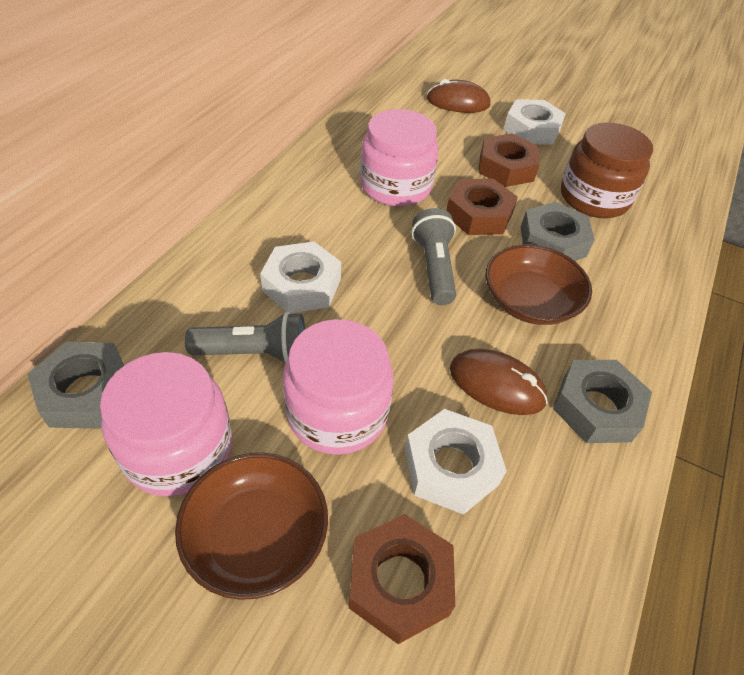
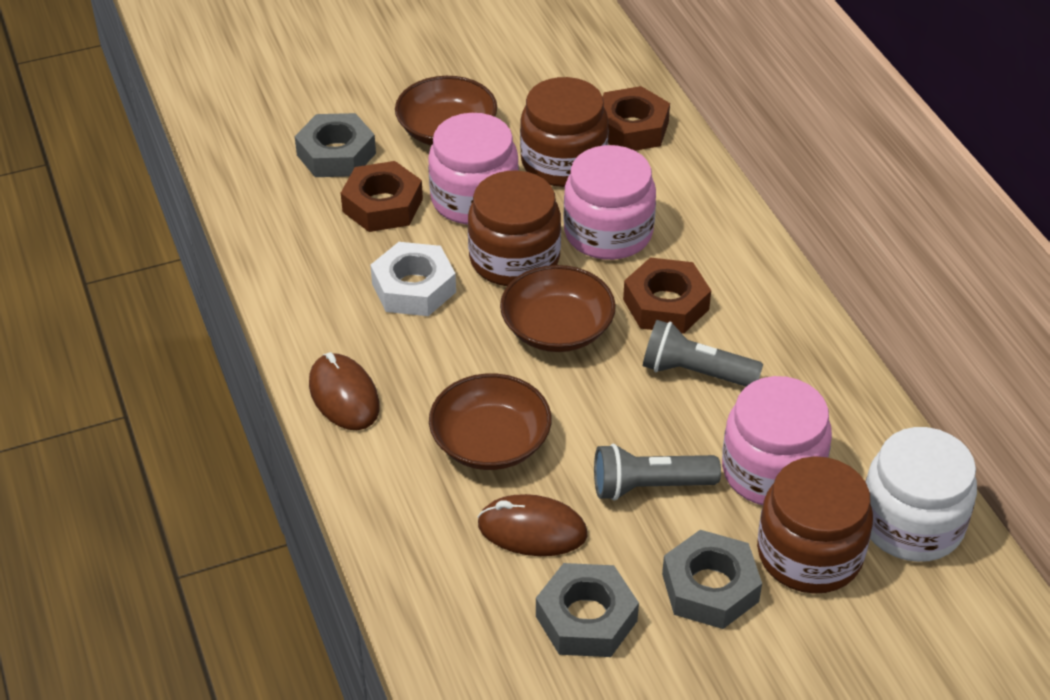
brown bowl: [175,453,328,600] [486,244,592,325] = 2 -> [395,76,497,146] [429,373,551,470] [500,265,616,352] = 3
brown jar: [561,122,653,218] = 1 -> [468,170,561,286] [520,77,609,187] [757,456,873,594] = 3
white jar: none = 0 -> [865,427,977,562] = 1
white nut: [260,242,341,313] [405,409,507,515] [504,100,566,144] = 3 -> [370,242,456,316] = 1

